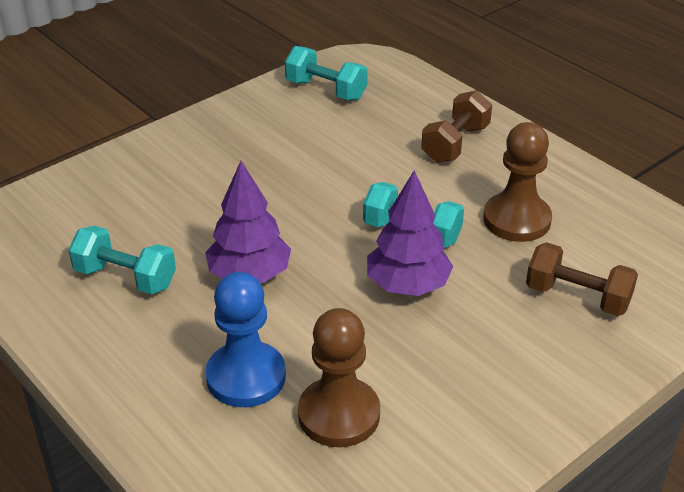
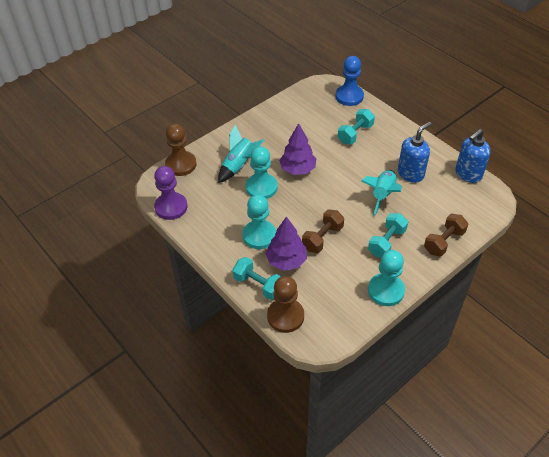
blue soap dispenser: none = 0 -> [398,122,432,183] [455,129,491,183] = 2
purple pawn: none = 0 -> [154,166,187,220] = 1
turquoise pawn: none = 0 -> [242,194,276,249] [246,146,278,199] [368,250,405,306] = 3
turquoise rocket: none = 0 -> [218,125,264,183] [362,170,402,216] = 2

